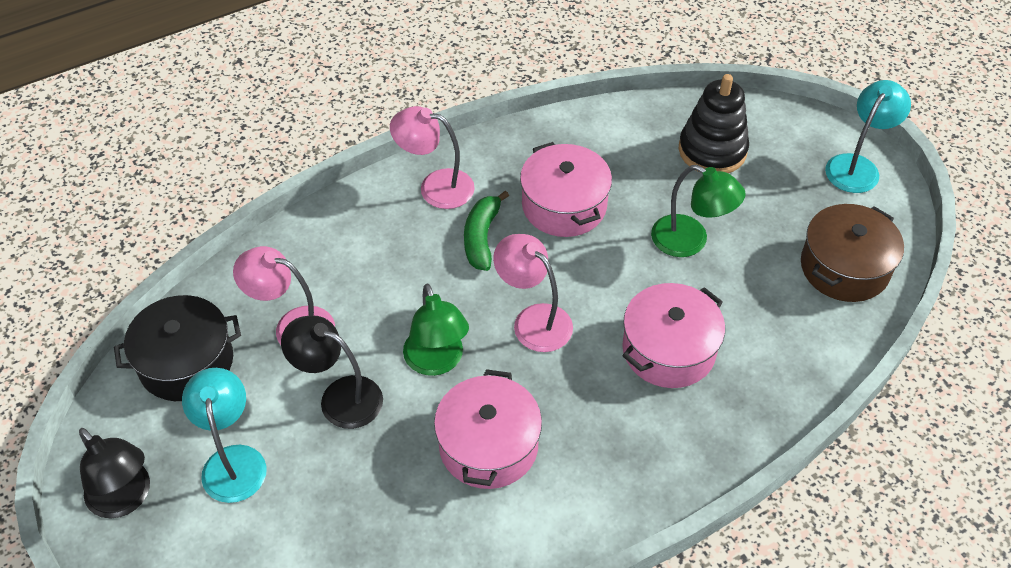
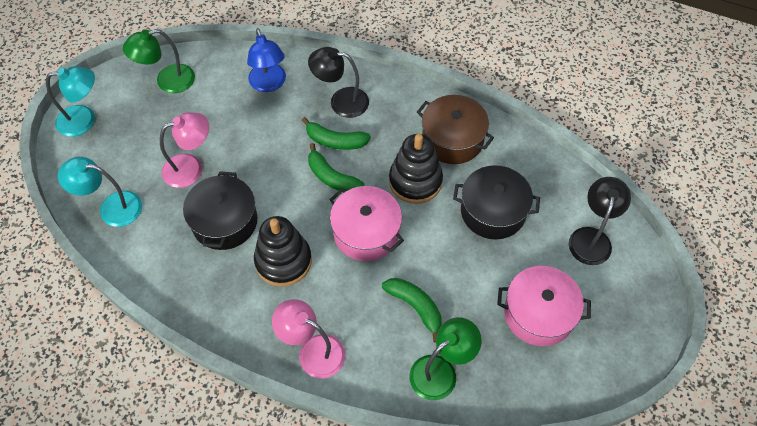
black pot: [114,295,241,401] = 1 -> [183,171,257,250] [453,165,540,239] = 2
black stacking toy: [679,74,749,173] = 1 -> [254,216,312,287] [389,134,443,204] = 2
blue lamp: none = 0 -> [247,28,286,92] = 1
green banana: [464,190,509,271] = 1 -> [302,117,371,150] [308,143,364,191] [382,278,441,343] = 3
pink lamp: [233,246,335,345] [390,106,475,209] [493,234,573,352] = 3 -> [160,112,209,188] [272,299,345,379] = 2
pink pot: [434,369,542,489] [520,142,612,237] [622,283,725,388] = 3 -> [329,186,404,261] [497,266,591,346] = 2

